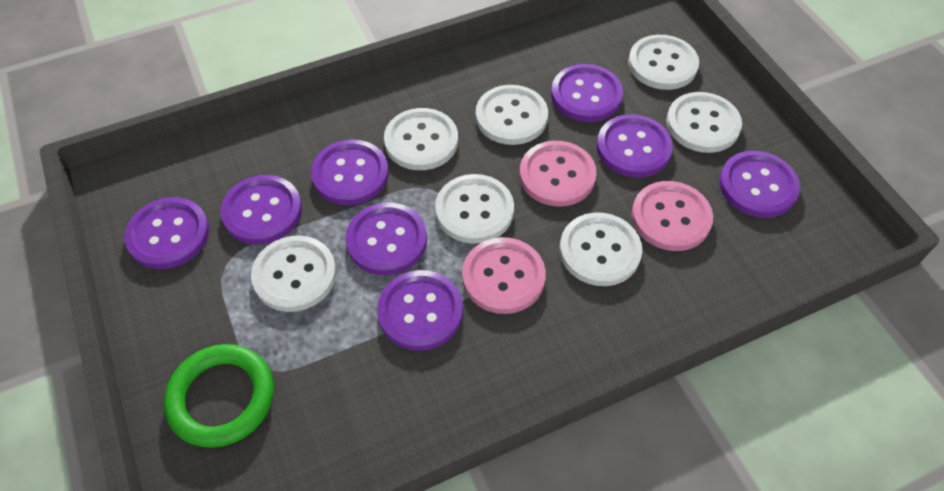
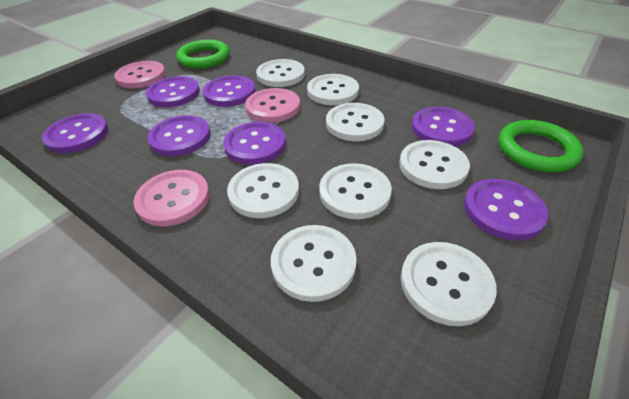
green ring: [164,344,274,448] = 1 -> [176,39,230,69] [498,120,584,172] = 2
purple button: [124,197,209,269] [220,175,302,245] [311,140,389,205] [345,203,427,275] [377,270,463,351] [551,64,623,122] [597,114,673,178] [719,151,800,218] = 8 -> [42,113,109,153] [146,76,200,107] [148,115,211,156] [203,75,255,107] [223,122,286,165] [412,107,475,146] [464,179,549,240] = 7
white button: [251,236,336,312] [384,108,458,170] [435,174,514,244] [476,85,548,145] [560,212,642,286] [628,35,699,90] [666,92,742,153] = 7 -> [227,163,299,218] [256,59,305,87] [271,225,357,302] [307,74,359,105] [319,163,392,219] [326,103,385,141] [399,140,470,189] [401,242,497,326] = 8

